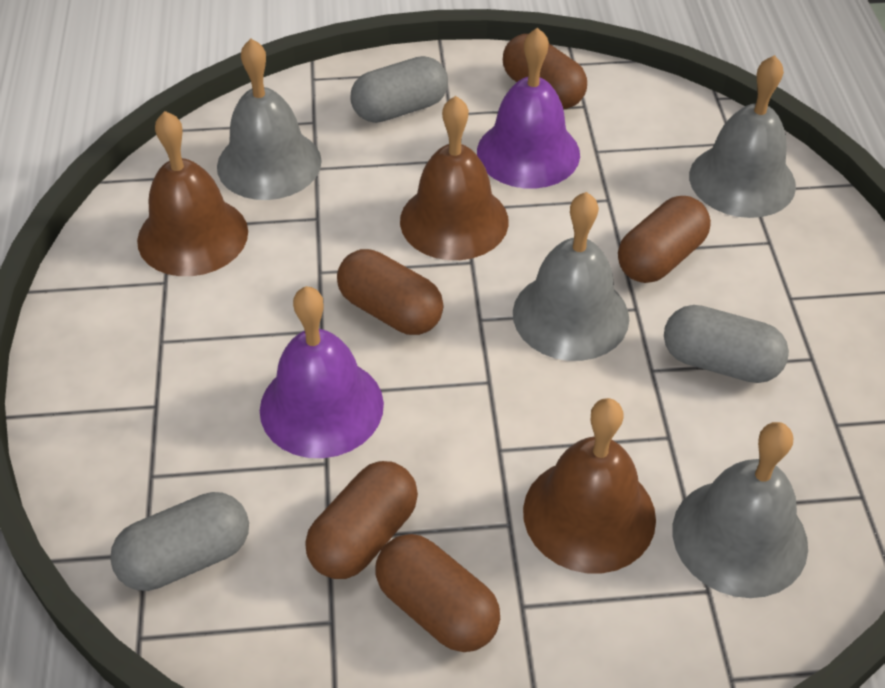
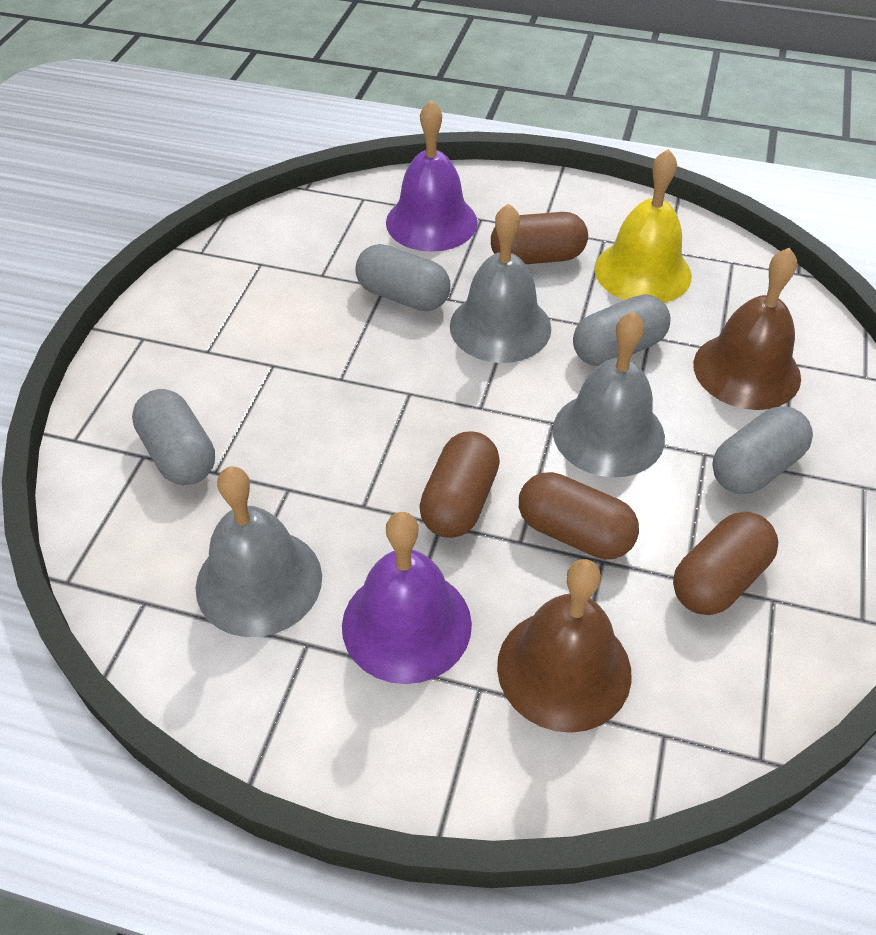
brown bell: [137,111,248,276] [400,96,509,260] [523,398,656,573] = 3 -> [497,559,632,733] [693,248,801,410] = 2
brown capsule: [305,461,418,579] [337,249,443,335] [376,534,500,652] [503,34,587,109] [618,196,711,283] = 5 -> [419,431,500,538] [491,212,588,264] [519,472,639,559] [673,512,778,615] = 4
grey bell: [217,39,322,200] [513,192,629,361] [673,422,808,598] [689,55,796,218] = 4 -> [196,466,322,637] [450,203,551,363] [553,312,665,477] = 3
grey capsule: [110,492,249,591] [350,56,448,123] [664,305,789,383] = 3 -> [132,389,215,485] [355,244,450,311] [573,294,671,366] [712,406,813,494] = 4
yellow bell: none = 0 -> [595,149,692,303] = 1

